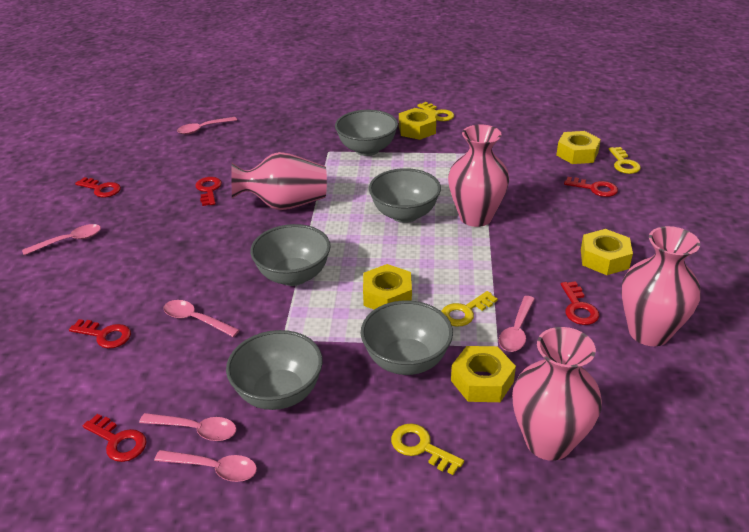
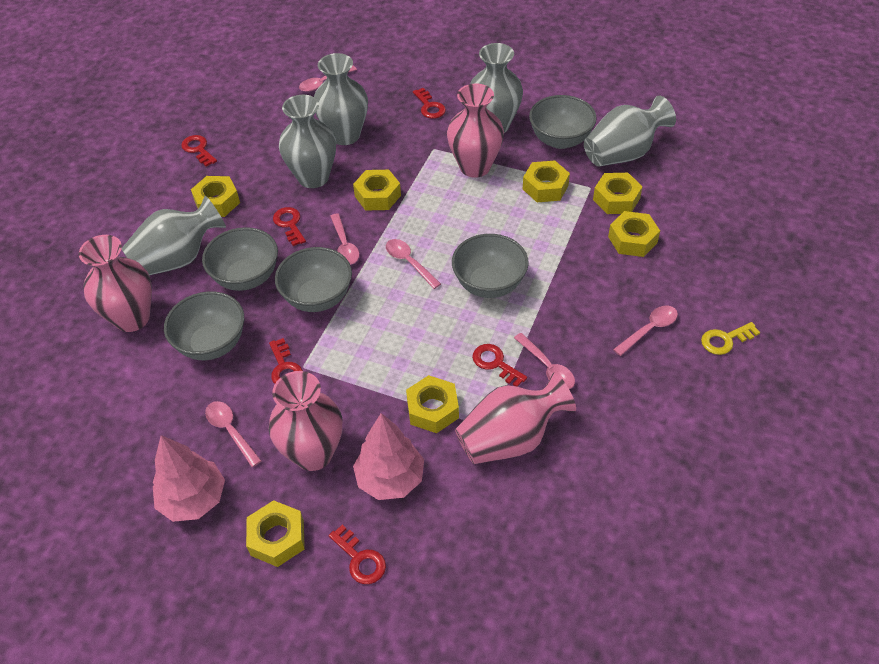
grey vase: none = 0 -> [121,196,226,275] [279,95,336,188] [314,53,368,145] [470,43,523,133] [584,95,676,167] = 5
pink tree: none = 0 -> [153,435,225,522] [353,413,424,500] = 2
yellow key: [391,423,464,475] [417,102,454,121] [442,291,498,327] [609,147,641,174] = 4 -> [701,322,760,355] = 1
yellow nut: [363,264,412,310] [399,108,436,140] [451,346,516,402] [556,131,601,164] [581,229,633,275] = 5 -> [191,176,240,217] [246,500,305,567] [353,170,401,211] [406,375,459,433] [523,160,570,202] [593,173,643,214] [608,211,660,257] = 7

